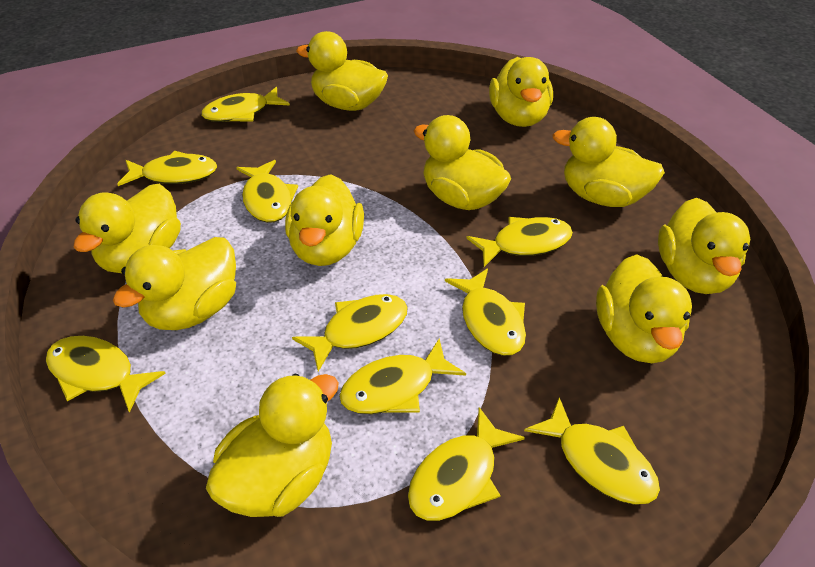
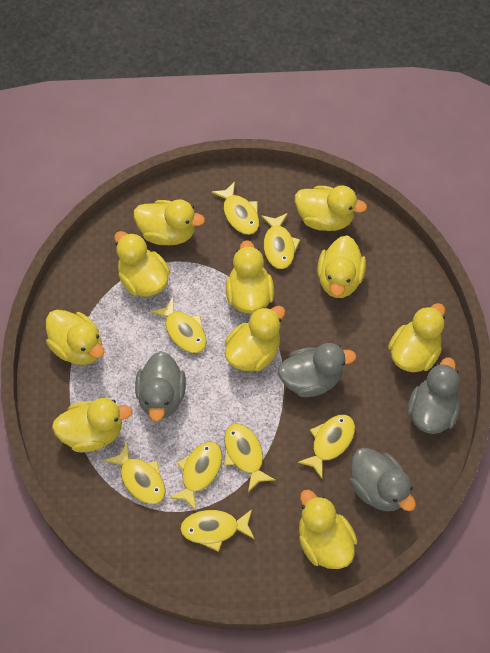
grey duck: none = 0 -> [135,351,186,421] [278,343,356,397] [350,447,416,511] [407,358,460,434] = 4
yellow fish: [46,336,166,413] [118,150,217,186] [201,87,290,122] [236,160,298,223] [292,294,408,372] [339,338,466,414] [408,407,525,521] [445,268,526,356] [466,217,573,267] [524,397,660,505] = 10 -> [104,442,166,504] [151,297,207,353] [169,442,222,511] [180,509,254,552] [211,181,259,235] [224,424,275,492] [261,213,300,269] [297,414,355,479] = 8

